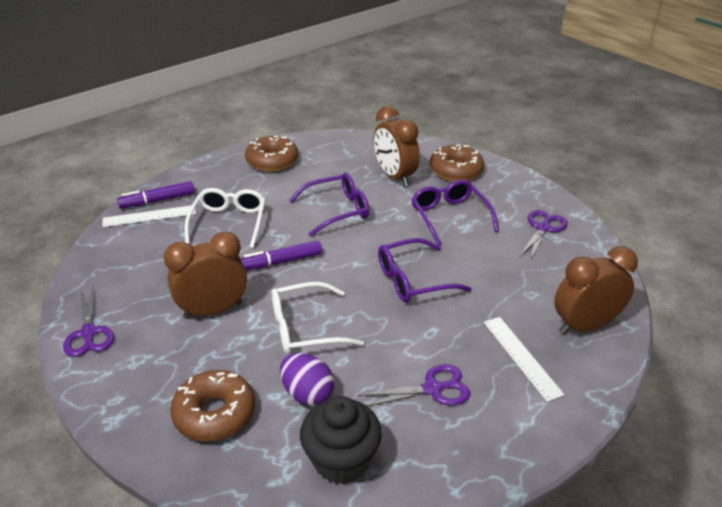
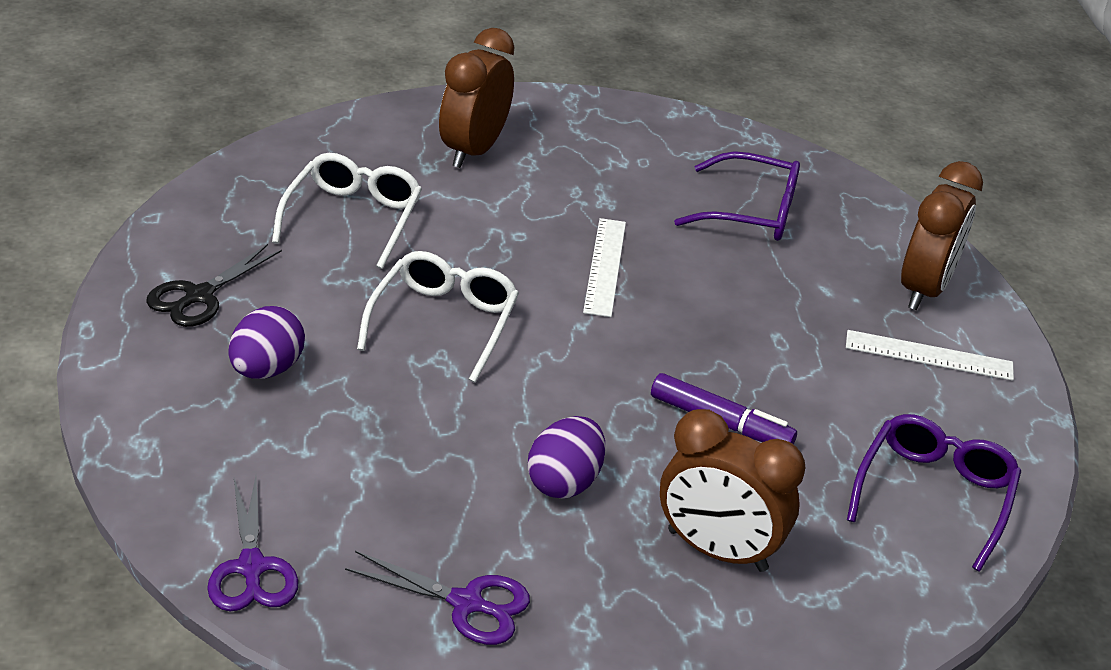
black cupcake: [300,396,382,484] = 1 -> none = 0
black scissors: none = 0 -> [146,244,282,327] = 1
brown donut: [170,370,255,442] [245,136,298,172] [430,145,484,181] = 3 -> none = 0
purple egg: [280,353,334,406] = 1 -> [229,306,305,379] [528,416,606,499] = 2
purple glasses: [289,172,369,236] [378,238,472,302] [411,180,499,246] = 3 -> [674,151,800,241] [847,414,1021,572] = 2
purple marker: [117,181,195,208] [240,240,322,270] = 2 -> [651,373,797,444] = 1
purple scissors: [63,288,114,357] [357,364,470,406] [520,210,568,259] = 3 -> [207,476,299,611] [345,551,530,645] = 2

